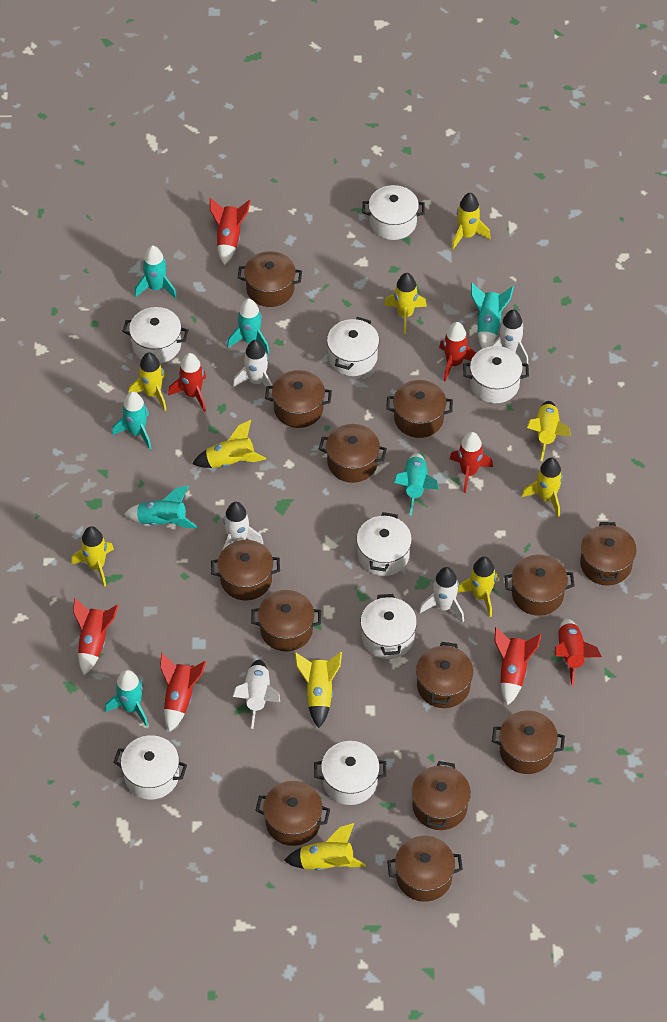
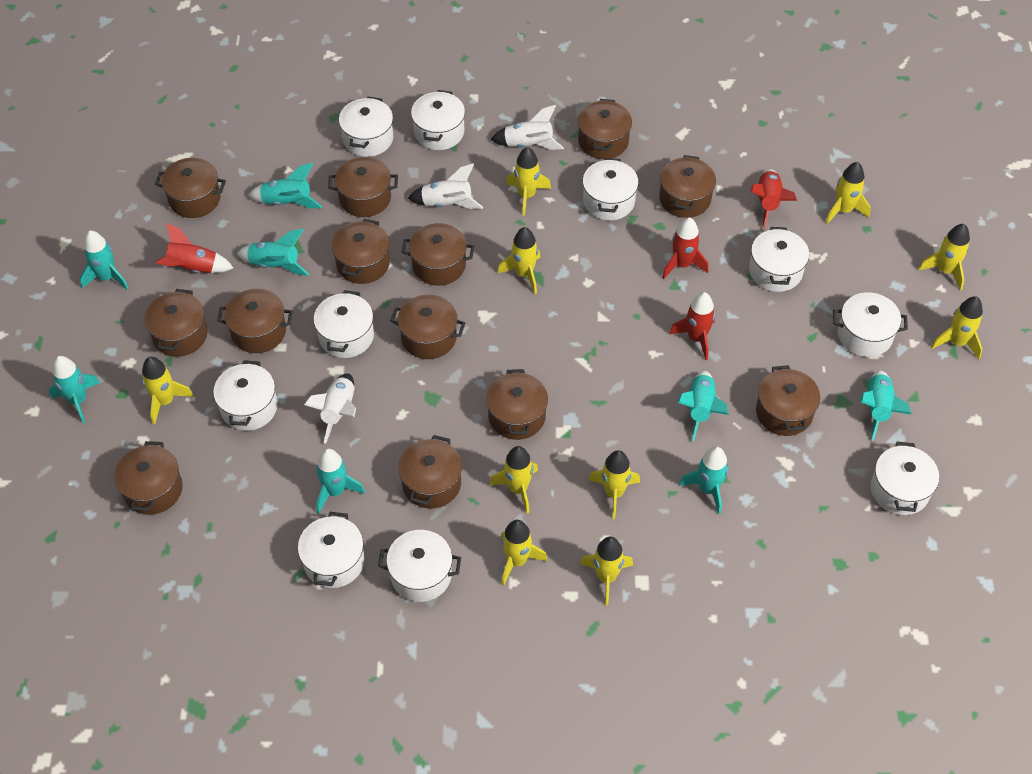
red rocket: [73,598,119,675] [160,653,206,732] [168,353,206,412] [210,198,251,265] [439,322,476,382] [450,432,493,493] [495,627,542,705] [555,619,602,686] = 8 -> [156,223,233,273] [662,217,708,279] [669,292,715,360] [751,169,797,229] = 4
turquoise rocket: [105,670,148,727] [112,391,151,449] [124,485,197,528] [134,245,177,299] [227,299,269,353] [394,453,439,516] [471,283,514,349] = 7 -> [49,356,100,423] [80,231,129,290] [237,229,309,276] [248,163,322,208] [316,448,365,514] [678,371,729,441] [679,446,729,514] [861,370,911,441] = 8
white pot: [113,735,187,800] [122,307,189,363] [314,741,387,805] [327,317,379,376] [356,512,412,576] [360,594,417,659] [362,185,425,240] [463,346,529,403] = 8 -> [213,360,278,431] [298,512,364,588] [314,290,374,358] [339,96,393,157] [378,530,461,602] [411,90,465,150] [582,158,639,220] [749,227,809,292] [833,292,908,357] [871,442,939,515] = 10
white rocket: [222,502,263,550] [233,340,273,394] [233,660,280,729] [419,567,464,622] [491,310,528,364] = 5 -> [304,373,356,443] [408,163,483,209] [490,105,564,150] = 3

